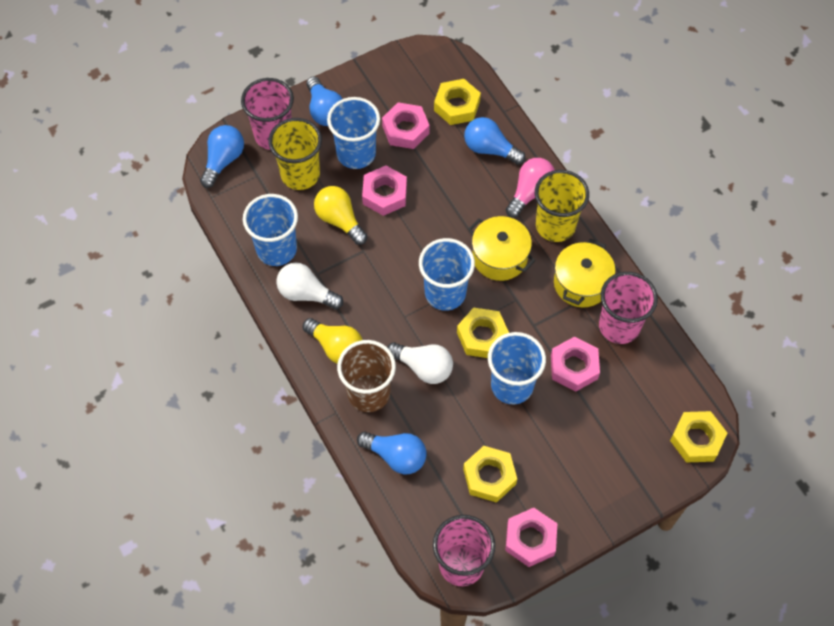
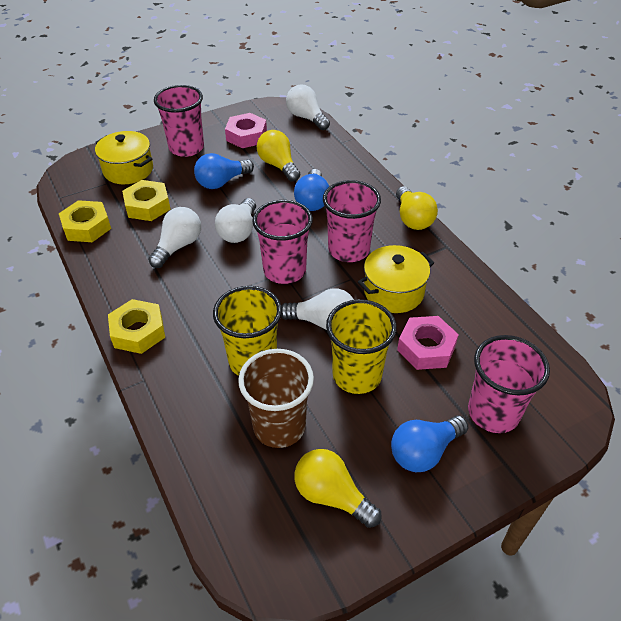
blue cup: [243,194,298,266] [327,97,380,169] [419,238,475,311] [488,332,546,404] = 4 -> none = 0
blue light bulb: [200,125,244,188] [307,77,343,126] [357,431,427,474] [464,117,526,165] = 4 -> [194,153,254,189] [294,169,329,211] [391,415,468,472] = 3
pink cup: [241,78,294,150] [433,515,495,586] [599,272,658,344] = 3 -> [154,85,204,157] [252,200,313,284] [323,180,381,262] [468,335,550,433] = 4
pink light bulb: [506,158,555,218] = 1 -> none = 0
pink nut: [362,166,407,216] [382,102,430,149] [505,508,557,567] [551,336,600,392] = 4 -> [225,113,267,148] [397,316,459,370] = 2
white light bulb: [276,262,343,309] [387,342,453,384] = 2 -> [148,207,201,268] [215,198,256,243] [281,289,354,330] [286,85,330,130] = 4
yellow light bulb: [303,318,363,364] [314,186,368,245] = 2 -> [257,130,300,182] [294,449,382,528] [396,186,438,230] = 3
yellow nut: [434,79,481,125] [457,308,509,358] [463,446,517,503] [670,411,727,463] = 4 -> [59,200,111,242] [108,299,165,354] [122,180,171,221] = 3

